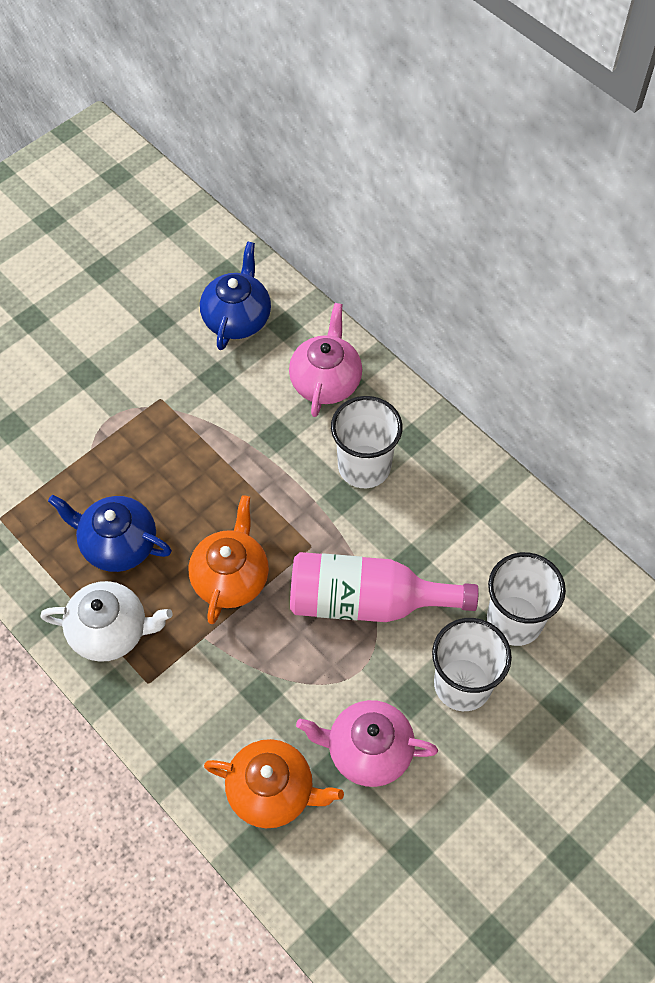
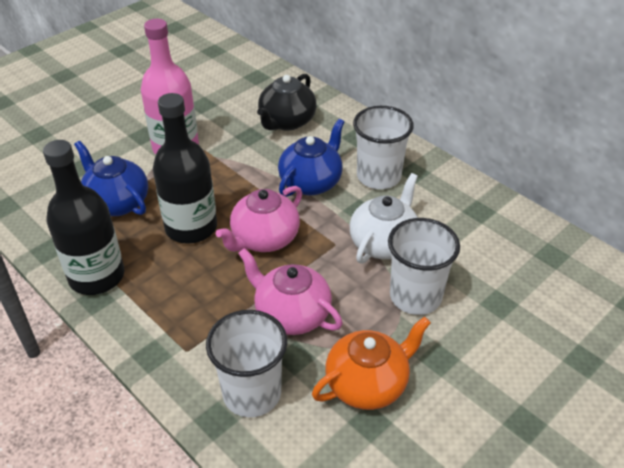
black bottle: none = 0 -> [43,140,124,295] [153,93,217,244] = 2
black teapot: none = 0 -> [257,74,317,131] = 1
orange teapot: [188,495,269,624] [204,739,344,828] = 2 -> [312,317,431,410] = 1

